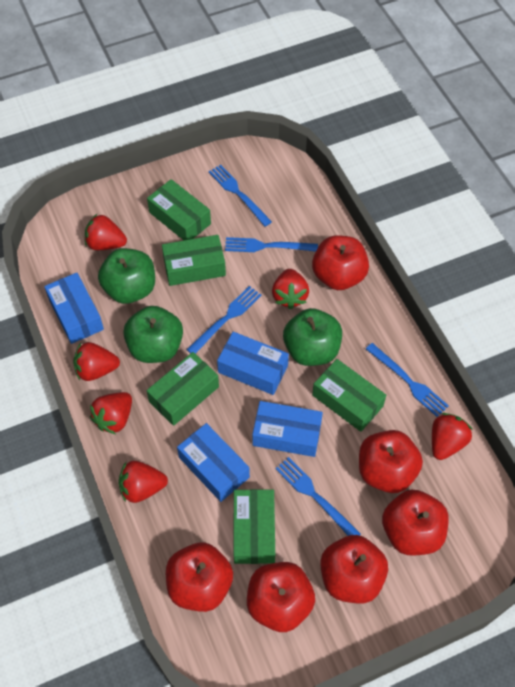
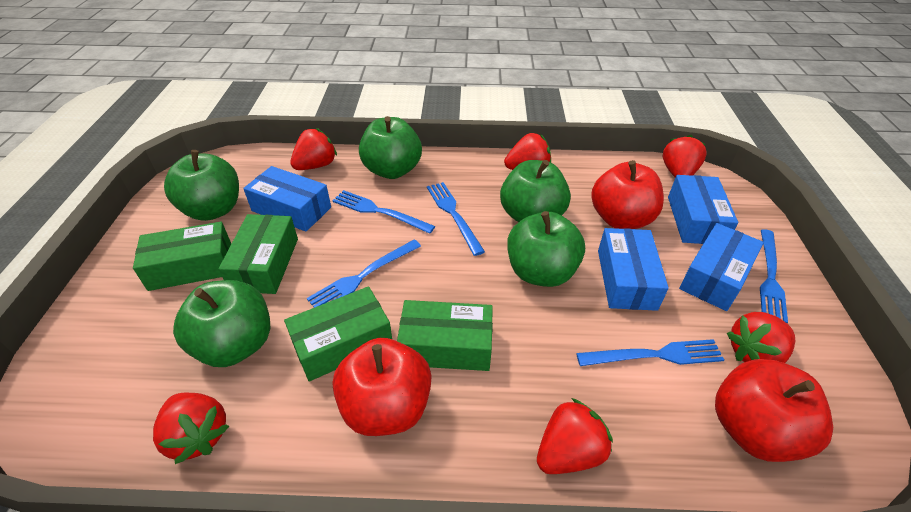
green apple: [98,248,155,304] [123,306,183,363] [283,308,342,366] = 3 -> [164,150,239,221] [173,280,270,367] [359,116,422,179] [500,160,571,222] [507,211,585,287] = 5
green box: [147,179,211,240] [147,352,219,426] [162,235,226,286] [234,489,275,564] [312,359,386,432] = 5 -> [133,222,231,291] [219,214,298,294] [284,286,392,381] [397,300,493,371] = 4
red apple: [166,543,233,612] [247,562,315,632] [312,235,369,290] [320,535,388,603] [359,430,423,493] [382,490,449,556] = 6 -> [333,338,432,436] [591,160,664,229] [715,359,833,462] = 3

